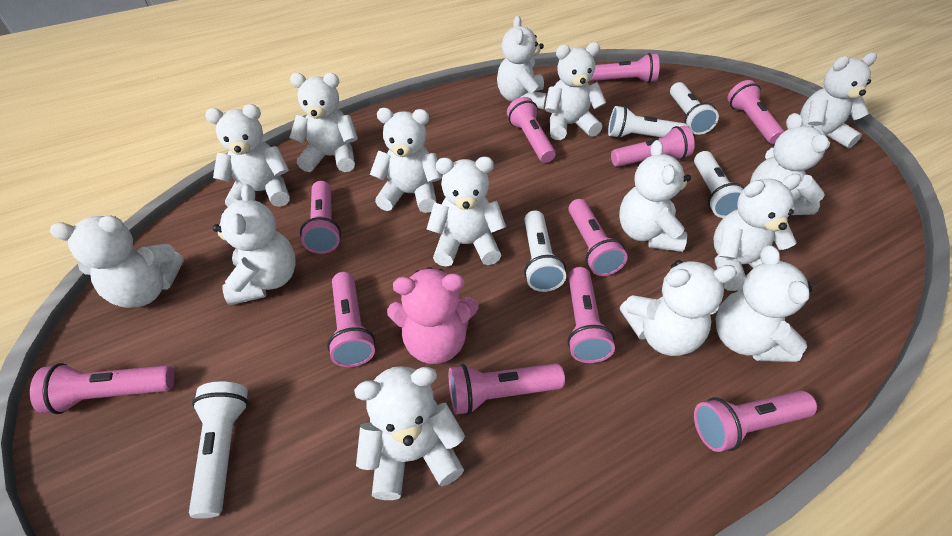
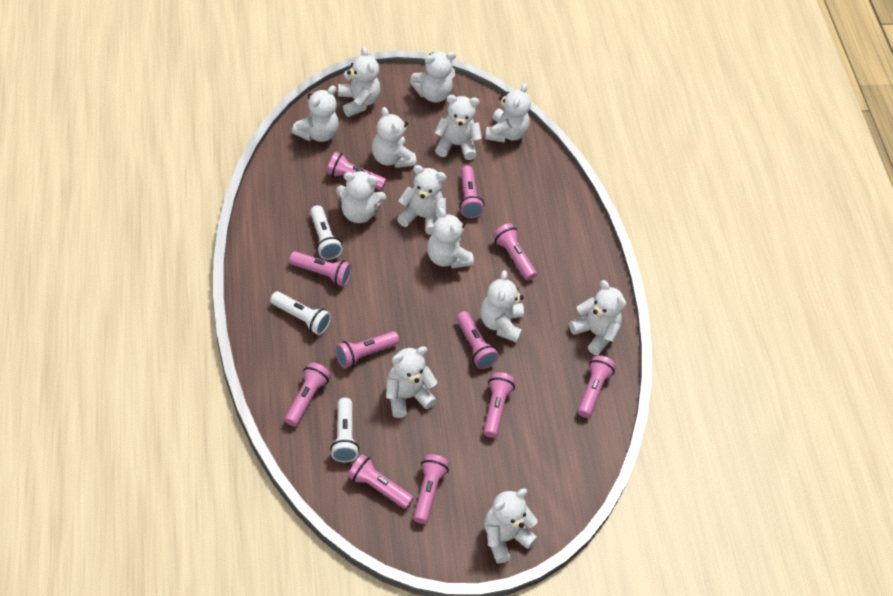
pink teddy bear: [387,267,479,364] = 1 -> none = 0
white flashlight: [189,382,249,519] [524,210,566,292] [608,106,688,139] [670,82,719,135] [694,151,745,218] = 5 -> [270,291,331,335] [310,205,343,260] [330,398,359,462] = 3
white teddy bear: [50,216,184,308] [205,104,290,207] [213,184,296,306] [289,73,358,172] [354,366,465,500] [370,108,442,213] [427,156,506,267] [497,16,547,109] [545,42,606,140] [619,140,691,252] [620,260,737,356] [714,174,802,291] [715,245,812,362] [750,113,828,215] [800,53,877,148] = 15 -> [292,86,339,142] [336,171,386,223] [338,47,381,117] [372,107,416,168] [386,346,437,418] [397,165,447,235] [410,52,456,103] [427,208,474,269] [434,95,482,160] [480,270,524,343] [484,488,538,564] [485,83,531,143] [569,280,626,355] = 13

